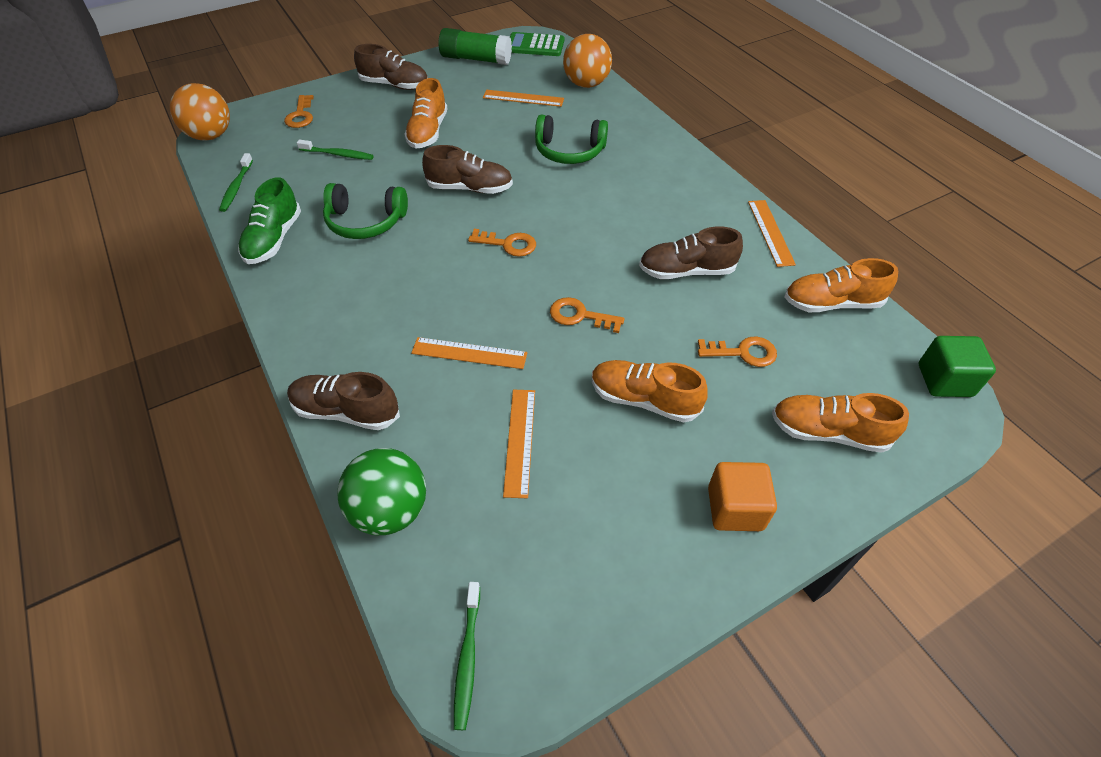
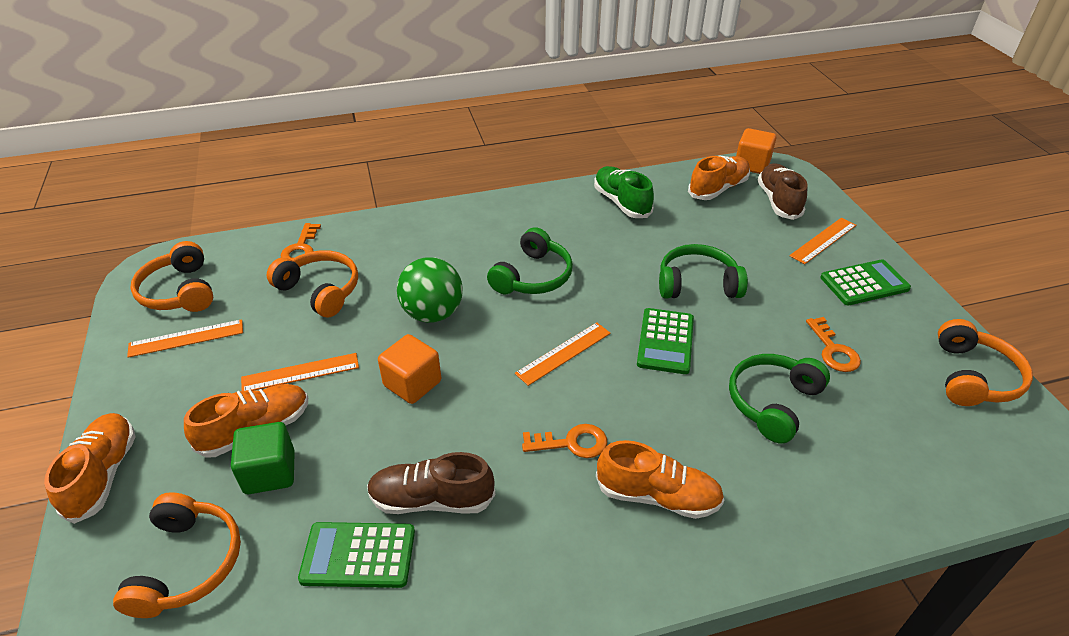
brown shoe: [287,372,400,430] [354,44,428,90] [422,145,513,194] [639,226,743,279] = 4 -> [367,452,495,514] [758,163,807,220] = 2
green calculator: [510,32,564,56] = 1 -> [298,522,415,588] [637,308,694,374] [820,259,911,305] = 3
green glue stick: [439,28,512,65] = 1 -> none = 0
green headphones: [323,183,408,239] [535,115,608,164] = 2 -> [487,227,573,294] [659,244,748,299] [729,354,830,443] = 3
green toothbrush: [219,153,253,212] [297,140,374,160] [454,582,480,730] = 3 -> none = 0
orange ball: [170,83,230,141] [563,34,612,88] = 2 -> none = 0
orange cube: [708,462,777,531] = 1 -> [378,334,441,404] [736,128,776,174] = 2
orange headphones: none = 0 -> [113,492,241,618] [131,241,213,312] [267,250,358,317] [938,319,1033,406] = 4
orange key: [284,95,314,128] [468,229,536,257] [550,297,624,333] [698,337,777,367] = 4 -> [281,223,321,260] [522,424,607,458] [806,317,861,372] = 3

